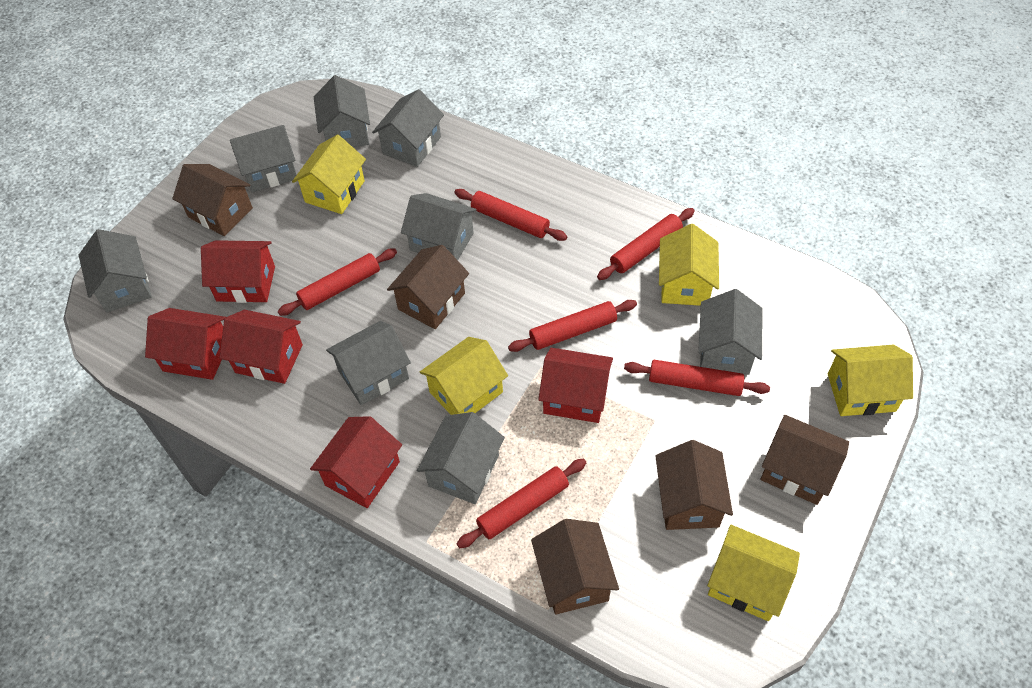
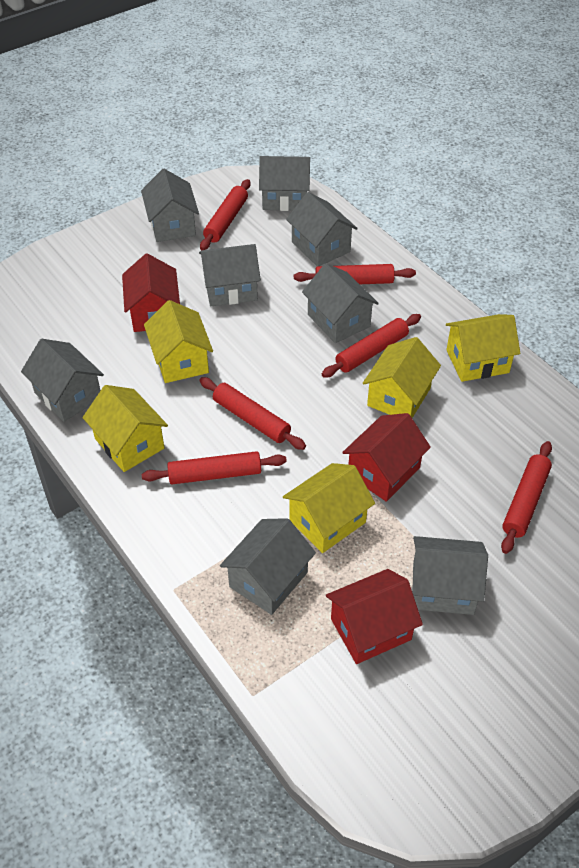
brown house: [172,164,253,236] [387,245,469,329] [531,519,619,615] [655,440,733,530] [760,415,849,505] = 5 -> none = 0
red house: [145,308,225,380] [201,240,275,303] [220,310,303,384] [310,416,402,508] [538,348,613,423] = 5 -> [122,253,180,332] [326,569,423,664] [342,413,431,502] = 3

